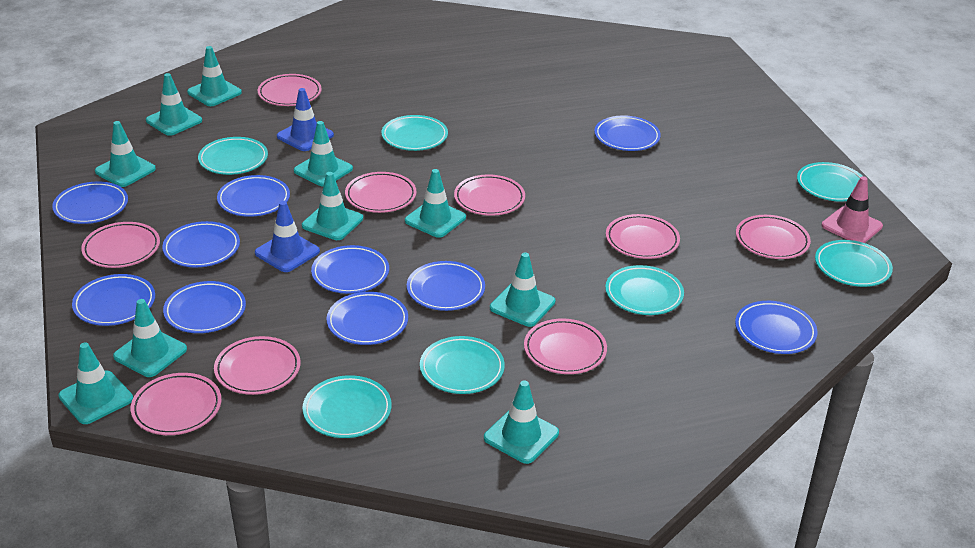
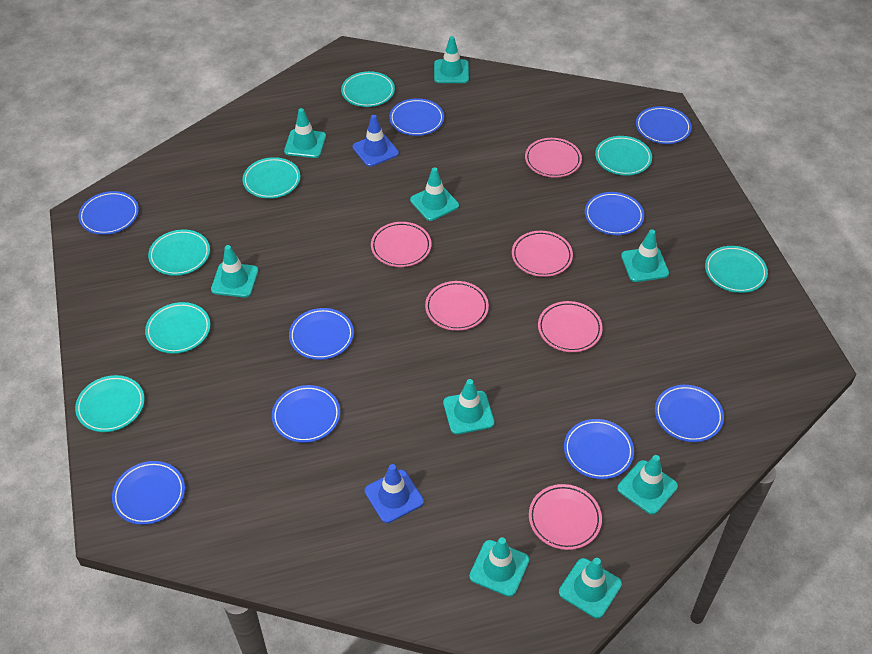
blue plate: [52,182,128,224] [72,274,155,326] [162,221,240,267] [163,281,246,333] [217,175,290,217] [311,245,389,294] [326,292,408,345] [407,261,485,311] [594,115,661,151] [735,301,818,354] = 10 -> [78,191,139,235] [112,461,185,525] [272,385,340,443] [289,308,354,360] [389,98,444,136] [564,419,634,479] [585,192,644,235] [636,106,692,144] [655,385,724,442] = 9
pink plate: [81,222,160,268] [131,373,221,435] [214,336,301,395] [258,74,322,106] [345,172,416,213] [454,175,525,216] [524,319,607,374] [606,214,680,259] [736,215,811,259] = 9 -> [371,222,431,267] [425,281,489,331] [512,231,573,277] [525,138,582,178] [529,484,602,550] [538,301,603,352] = 6
pink traffic cone: [821,176,883,243] = 1 -> none = 0
turquoise traffic cone: [58,342,133,424] [95,121,156,187] [113,299,187,377] [146,73,202,136] [187,46,242,106] [294,121,353,186] [302,172,363,240] [405,169,466,238] [484,380,559,464] [490,252,555,327] = 10 -> [211,245,258,298] [284,108,326,158] [410,167,459,221] [434,36,469,83] [443,379,495,434] [469,537,529,597] [559,558,622,619] [617,455,678,515] [621,230,669,282] = 9

